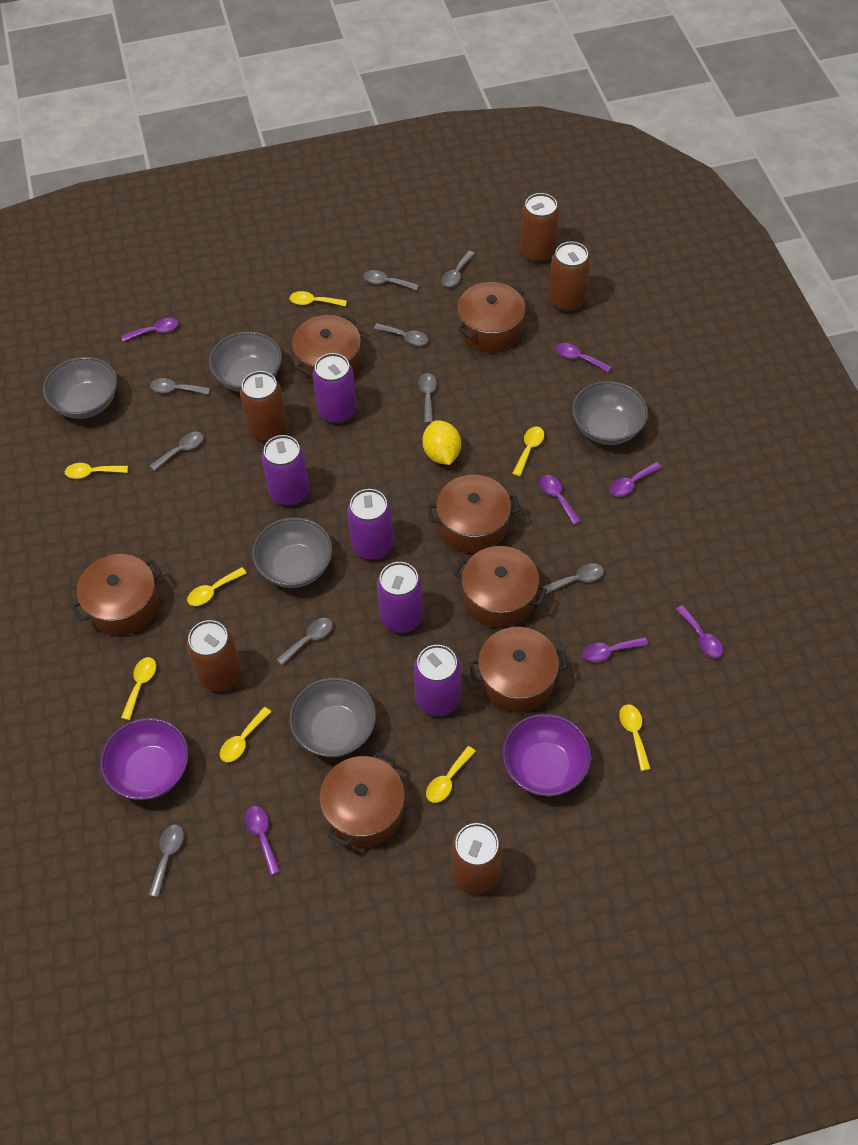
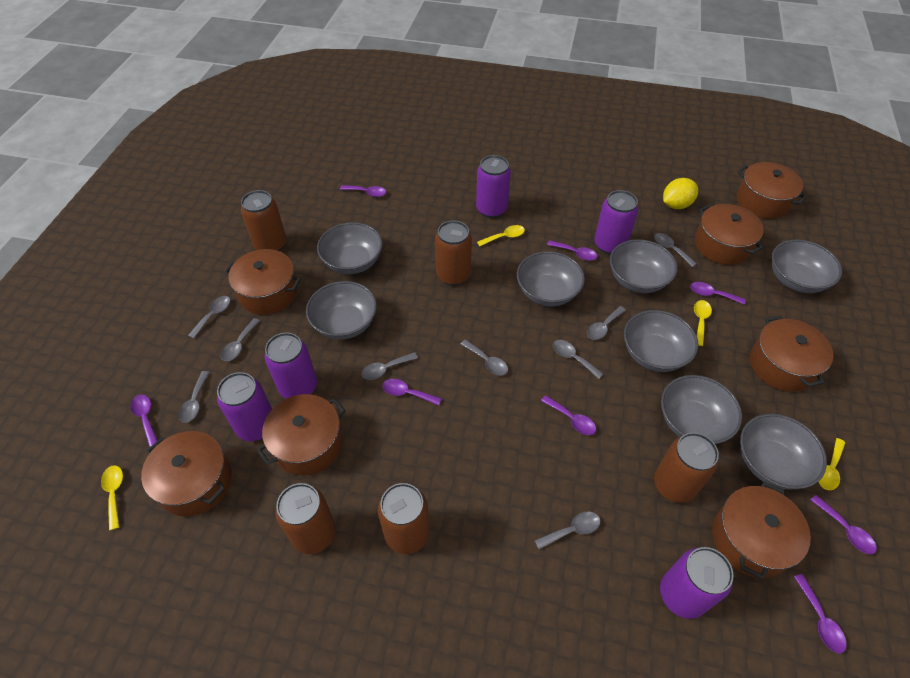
grey bowl: [43,357,117,419] [209,332,282,392] [252,517,332,588] [289,678,376,757] [572,381,648,445] = 5 -> [306,281,377,340] [317,222,383,274] [517,251,585,306] [610,239,678,293] [624,310,698,372] [661,375,742,444] [740,414,827,489] [772,239,842,293] = 8
purple bowl: [100,718,189,800] [502,714,591,796] = 2 -> none = 0
purple spoon: [121,318,178,341] [245,806,280,875] [539,475,581,525] [556,343,611,372] [582,637,648,662] [610,462,661,496] [676,605,723,658] = 7 -> [130,395,158,447] [340,185,386,197] [383,379,442,406] [541,395,596,435] [547,240,597,261] [690,282,746,305] [794,574,847,653] [810,495,877,554] = 8
yellow spoon: [65,463,128,479] [121,657,156,720] [187,567,247,606] [220,707,271,762] [290,291,347,307] [426,746,476,803] [512,426,544,476] [619,705,651,771] = 8 -> [101,465,123,530] [477,225,525,247] [694,300,712,346] [819,438,845,490] = 4

